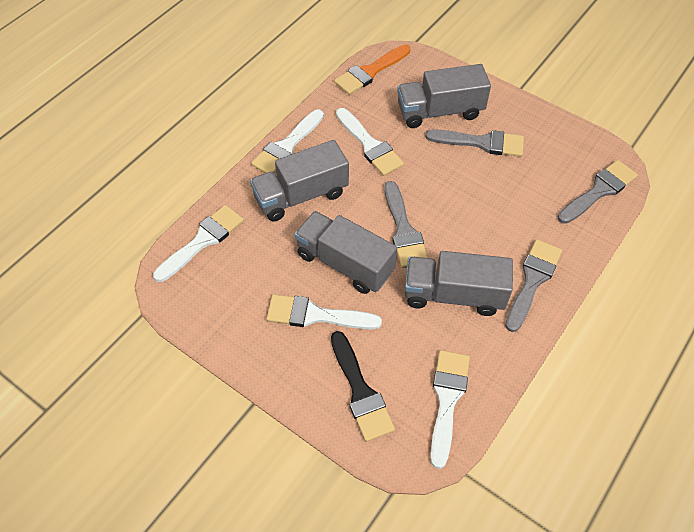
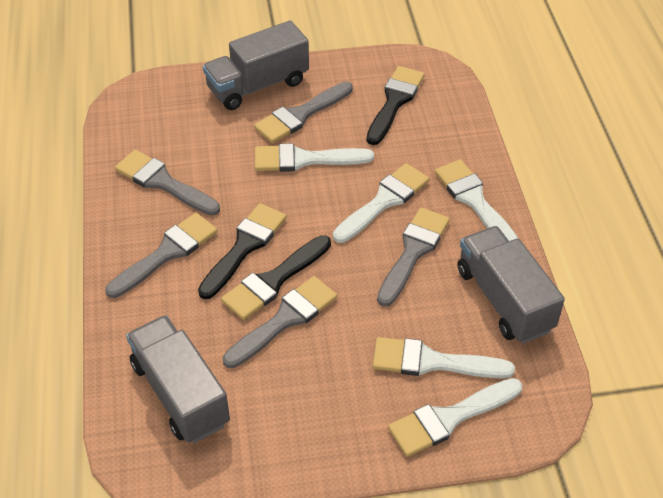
black brush: [331,331,395,442] = 1 -> [198,203,287,299] [221,235,331,320] [367,66,425,145] = 3
grey brush: [385,181,428,268] [425,129,524,157] [505,239,562,332] [558,160,638,224] = 4 -> [105,213,217,298] [115,150,220,216] [223,276,337,368] [254,81,353,143] [377,208,450,307] = 5
grey truck: [250,140,349,222] [295,211,397,294] [397,64,491,128] [405,251,513,316] = 4 -> [126,315,230,443] [203,20,309,110] [457,226,565,343] = 3
orange brush: [334,45,410,95] = 1 -> none = 0

